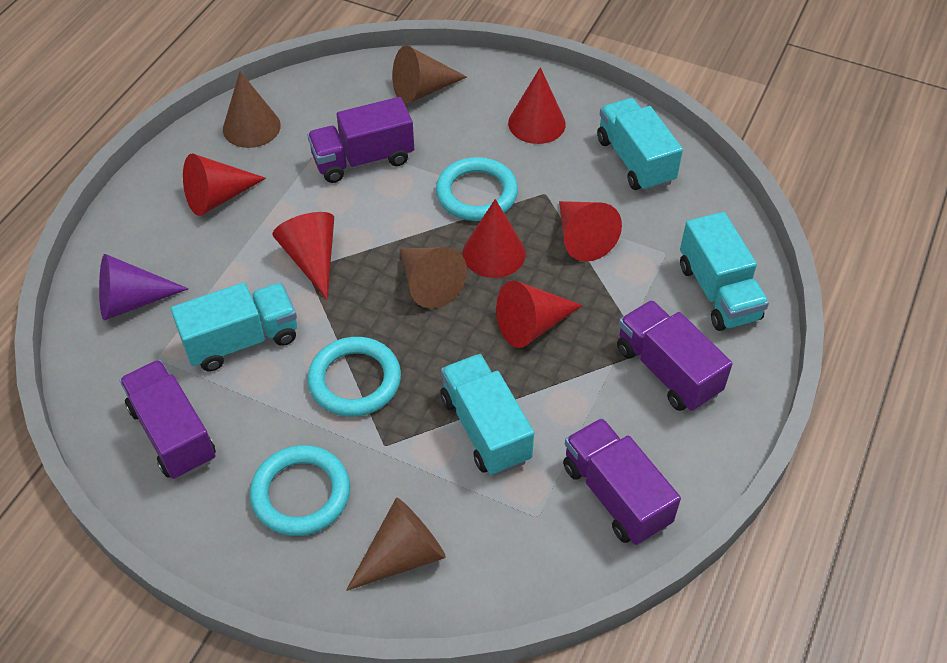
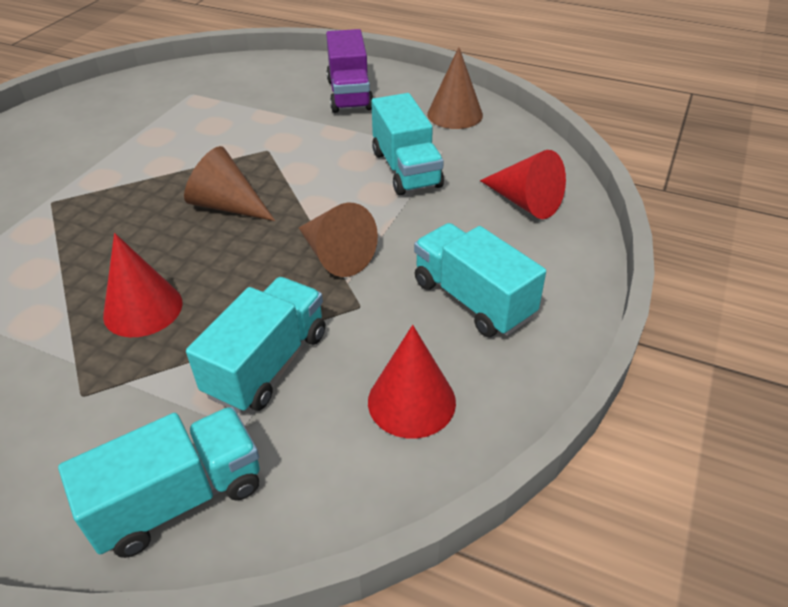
brown cone: [223,71,281,148] [346,497,446,591] [392,46,467,104] [400,247,467,309] = 4 -> [184,146,275,221] [299,203,378,277] [427,47,483,129] = 3
purple cone: [99,254,189,320] = 1 -> none = 0
purple truck: [119,360,216,479] [307,97,414,183] [563,418,681,545] [617,300,733,411] = 4 -> [326,29,373,113] = 1
red cone: [183,154,266,216] [272,212,334,300] [463,199,526,278] [496,281,582,348] [508,67,566,144] [559,201,622,262] = 6 -> [103,233,183,337] [368,325,456,438] [480,150,566,219] = 3
turquoise ring: [250,445,350,536] [307,337,401,417] [436,157,518,221] = 3 -> none = 0

